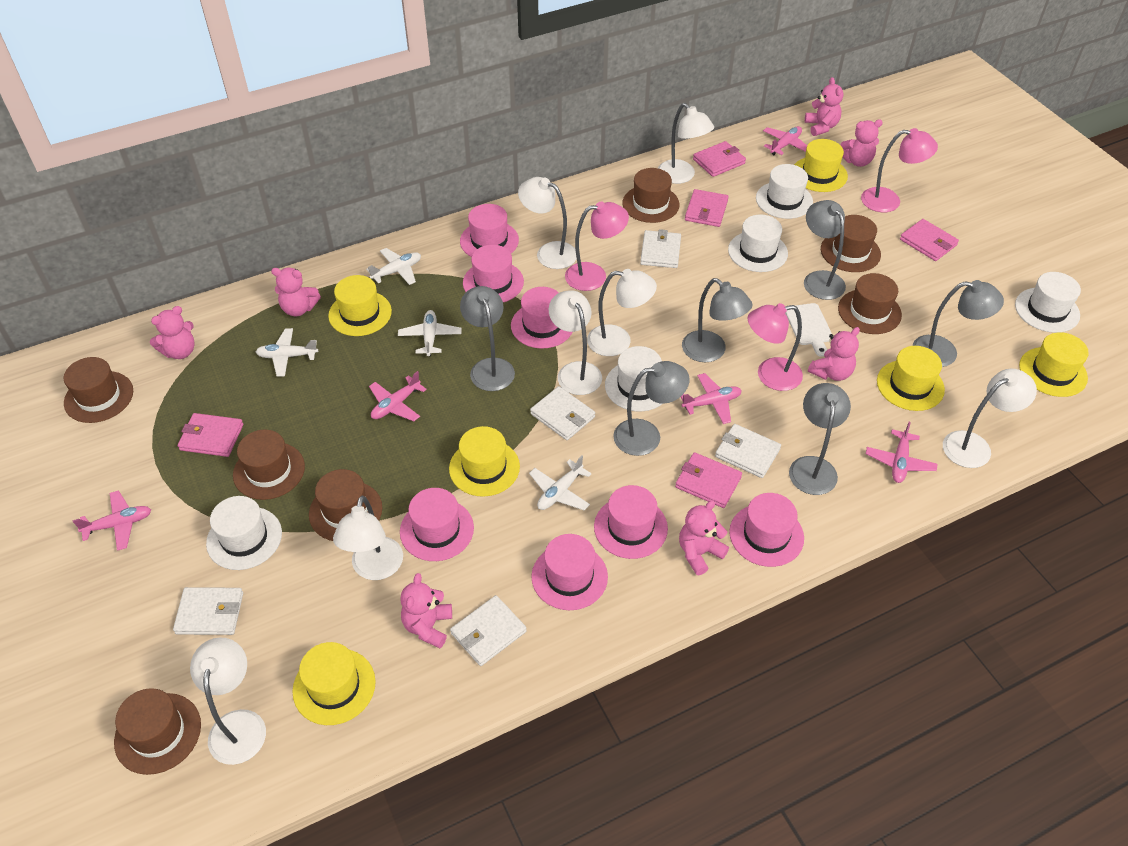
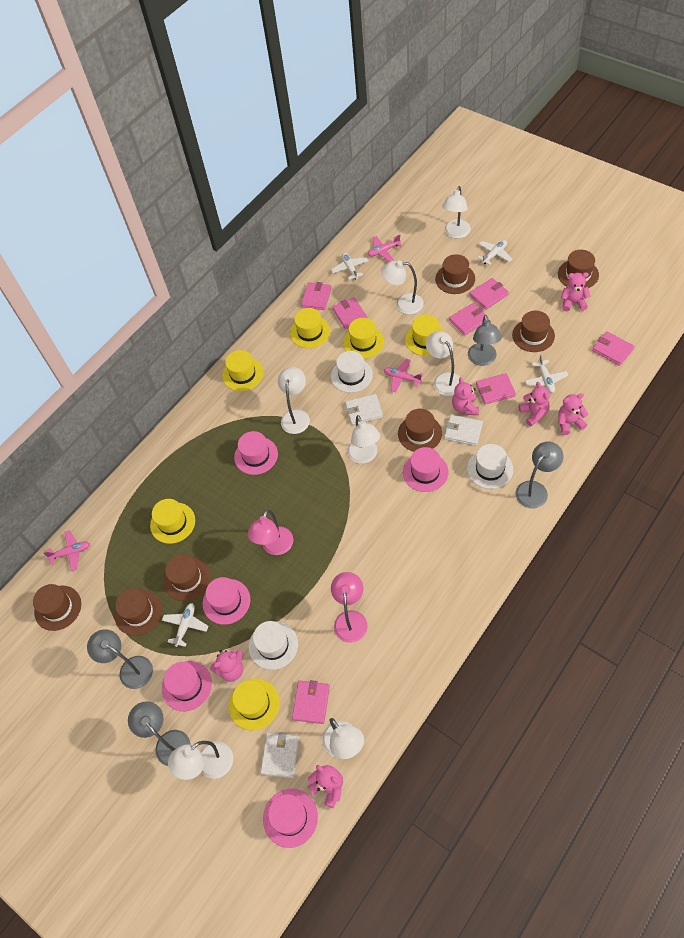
grey lamp: [460,286,515,391] [613,361,690,456] [682,278,753,362] [789,383,851,495] [804,200,846,300] [913,280,1004,367] = 6 -> [87,629,153,689] [128,701,191,766] [468,314,502,366] [515,442,564,508] = 4
pink hat: [400,488,474,561] [460,204,519,257] [463,245,524,302] [511,287,572,348] [531,534,608,610] [594,485,668,559] [729,493,804,567] = 7 -> [162,661,212,711] [203,577,250,625] [234,431,278,475] [263,789,318,848] [403,447,448,492] = 5
pink lamp: [565,202,629,291] [748,303,803,391] [861,128,938,212] = 3 -> [248,510,293,555] [331,572,368,643] = 2
pink plane: [73,490,151,551] [369,371,427,421] [681,373,742,424] [763,126,807,155] [866,421,938,483] = 5 -> [43,530,90,571] [368,235,402,262] [384,359,423,392] = 3
pink teddy bear: [150,306,195,359] [271,268,321,316] [400,573,452,648] [679,500,729,575] [805,77,843,136] [808,327,860,381] [841,119,883,167] = 7 -> [210,650,243,682] [308,765,343,808] [452,378,479,415] [519,382,550,426] [558,393,588,435] [561,272,591,311] = 6
pink wallet: [178,413,243,457] [675,452,742,508] [685,189,729,227] [693,141,746,177] [900,219,959,261] = 5 -> [292,680,330,724] [301,282,332,310] [333,297,367,329] [449,303,489,336] [469,278,509,310] [476,373,516,405] [592,332,635,366] = 7
white cutting board: [785,303,832,357] = 1 -> none = 0
white hat: [206,496,282,570] [605,346,662,411] [728,215,788,272] [756,164,813,219] [1015,272,1081,333] = 5 -> [249,621,298,670] [331,351,373,393] [467,444,513,489] = 3
white wallet: [173,587,243,635] [450,595,527,666] [530,386,595,440] [640,229,681,268] [715,424,781,478] = 5 -> [260,732,300,778] [345,394,383,425] [444,415,483,446] = 3

